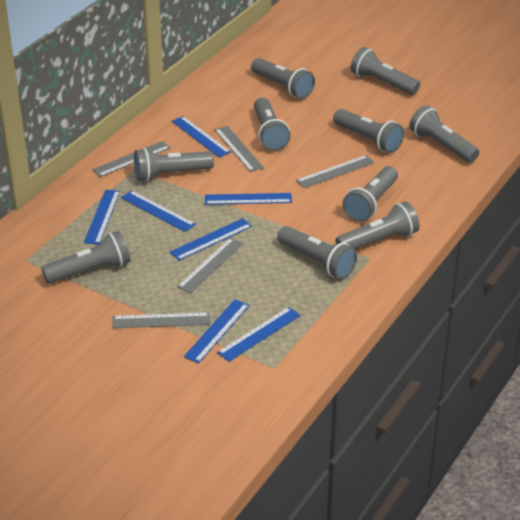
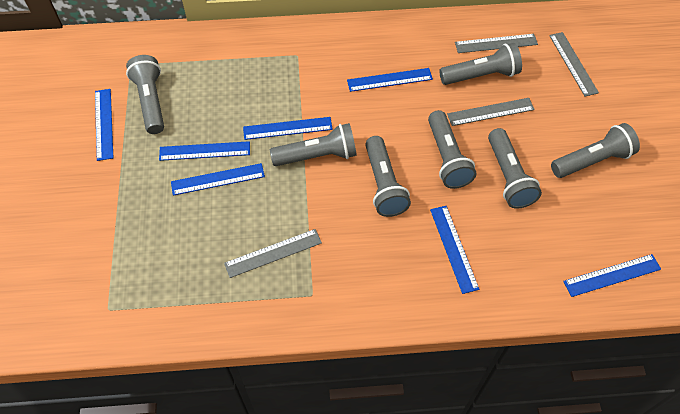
grey flashlight: [41,231,131,284] [134,148,214,182] [251,58,315,99] [254,98,291,151] [277,226,357,279] [333,109,404,153] [335,201,420,249] [342,166,398,222] [351,47,420,95] [409,105,479,163] = 10 -> [126,55,164,134] [270,123,357,166] [365,136,411,217] [428,110,476,189] [439,43,522,85] [488,128,542,209] [551,123,640,178] = 7
grey ruler: [92,141,171,177] [112,312,210,328] [177,238,243,293] [215,126,264,172] [296,155,374,188] = 5 -> [224,229,322,278] [447,98,535,126] [455,34,538,53] [549,32,599,96] = 4

